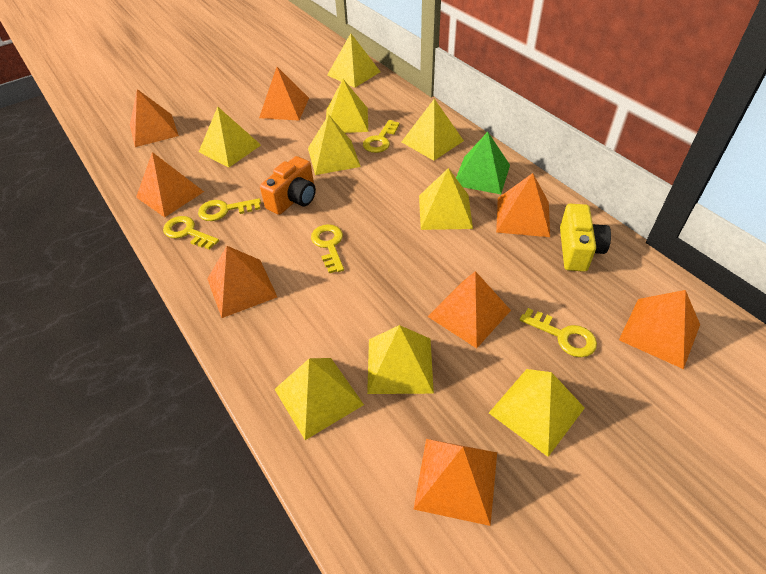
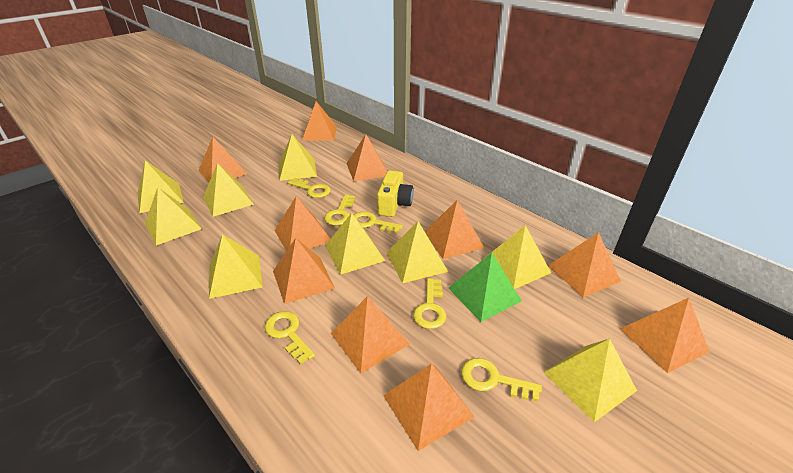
orange camera: [260,156,316,215] = 1 -> none = 0
orange pyramid: [130,89,179,147] [136,152,204,217] [207,246,277,318] [259,67,309,121] [414,439,497,526] [427,271,511,348] [496,173,550,237] [619,290,700,369] = 8 -> [198,137,247,182] [273,238,335,304] [275,196,331,251] [302,101,337,141] [331,296,410,373] [346,134,387,181] [383,363,475,451] [424,200,484,259] [548,232,621,297] [620,298,709,373] = 10
yellow key: [163,216,219,250] [198,198,261,221] [311,224,344,273] [363,120,400,153] [520,308,597,357] = 5 -> [265,311,315,364] [288,178,331,198] [324,194,355,226] [354,212,403,234] [413,278,446,329] [461,358,542,402] = 6

